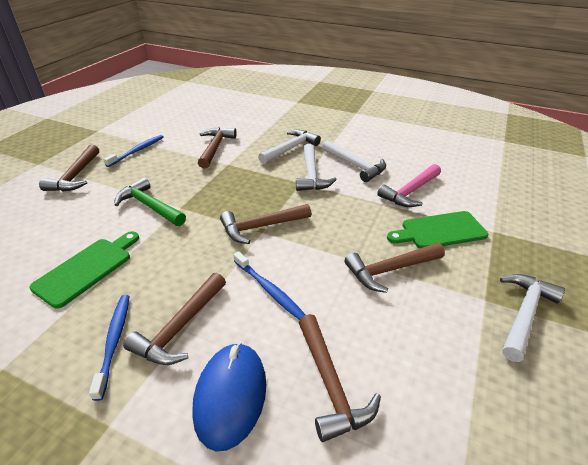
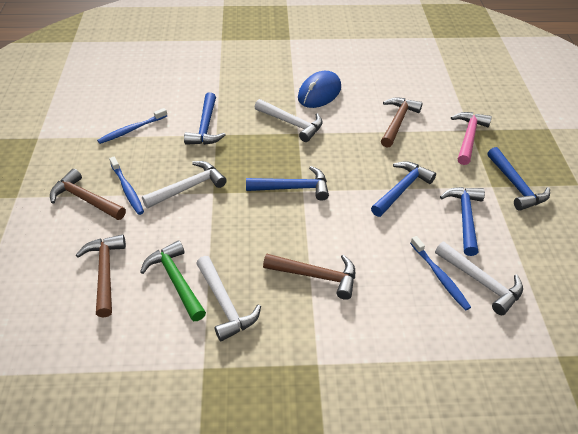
blue hammer: none = 0 -> [184,92,226,145] [246,166,329,201] [371,161,436,217] [440,187,485,256] [487,147,550,211] = 5
brown hammer: [39,144,99,192] [123,273,226,365] [198,127,237,169] [220,204,311,244] [298,314,381,442] [345,243,445,293] = 6 -> [50,169,126,220] [76,235,126,317] [263,254,355,300] [381,98,423,148] = 4
green cutting board: [30,231,139,309] [387,211,488,248] = 2 -> none = 0

